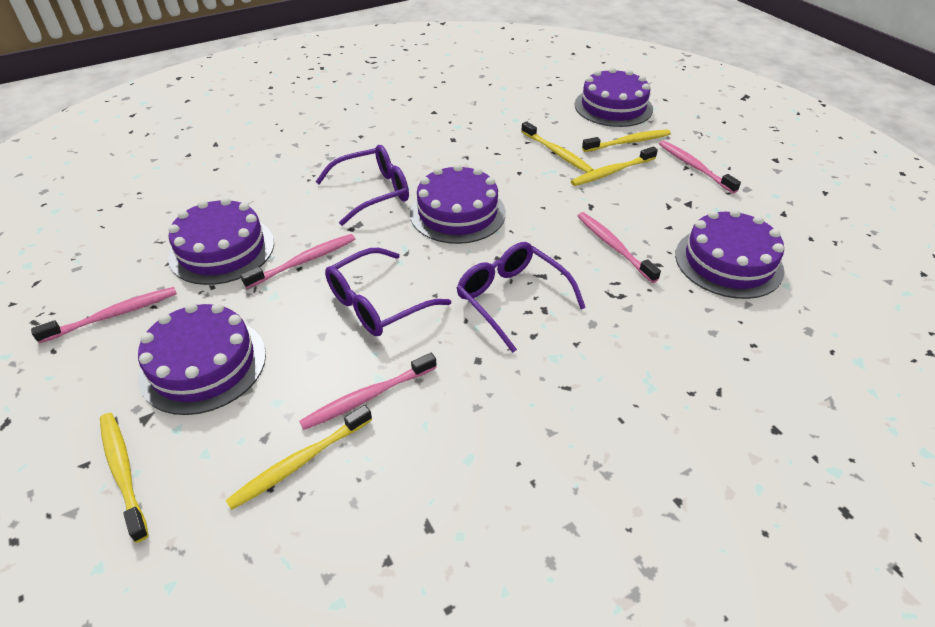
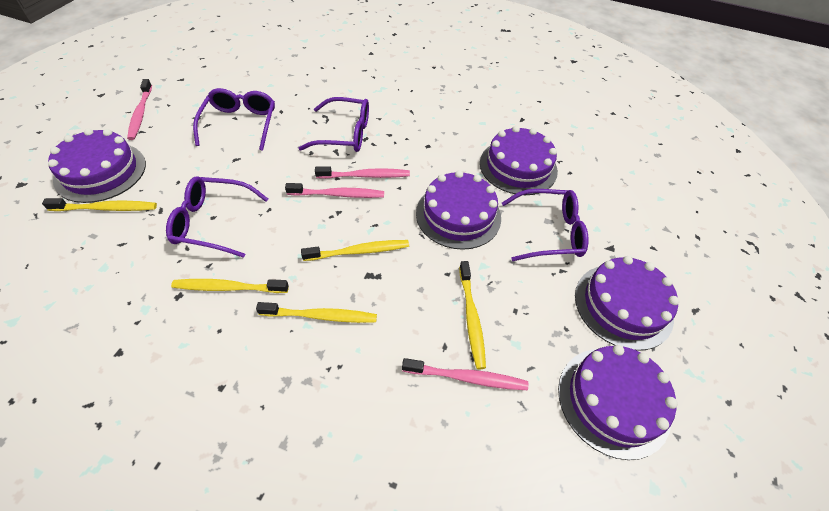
pink toothbrush: [31,287,177,344] [240,234,355,289] [299,353,437,430] [578,212,661,283] [659,141,741,194] = 5 -> [127,79,152,140] [285,183,384,198] [315,166,410,179] [402,358,528,390] = 4
purple glasses: [315,145,409,226] [325,248,451,336] [457,242,586,353] = 3 -> [166,176,268,258] [193,88,275,151] [299,97,369,152] [502,189,589,261] = 4

